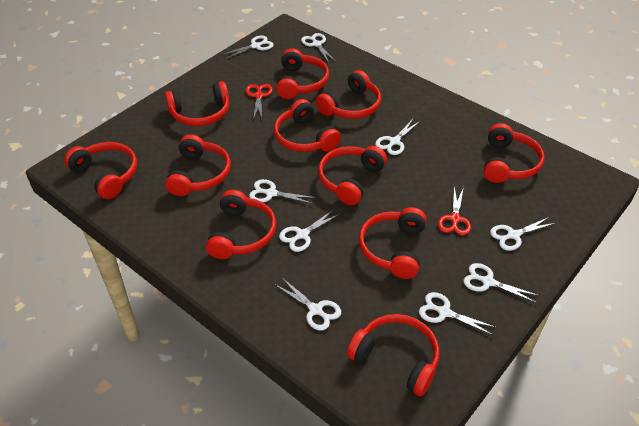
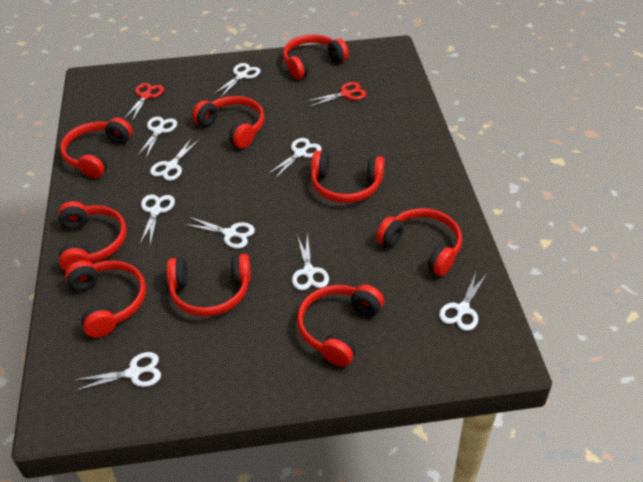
red headphones: [64,142,137,199] [165,81,229,126] [165,134,231,196] [206,190,276,259] [274,99,341,152] [276,48,329,99] [316,70,381,119] [318,146,387,205] [347,314,440,396] [359,207,426,279] [484,123,545,183] = 11 -> [58,201,127,271] [60,117,133,178] [65,260,146,338] [167,254,251,316] [192,96,265,149] [283,35,349,79] [297,284,384,367] [311,151,385,203] [376,208,462,276] = 9

